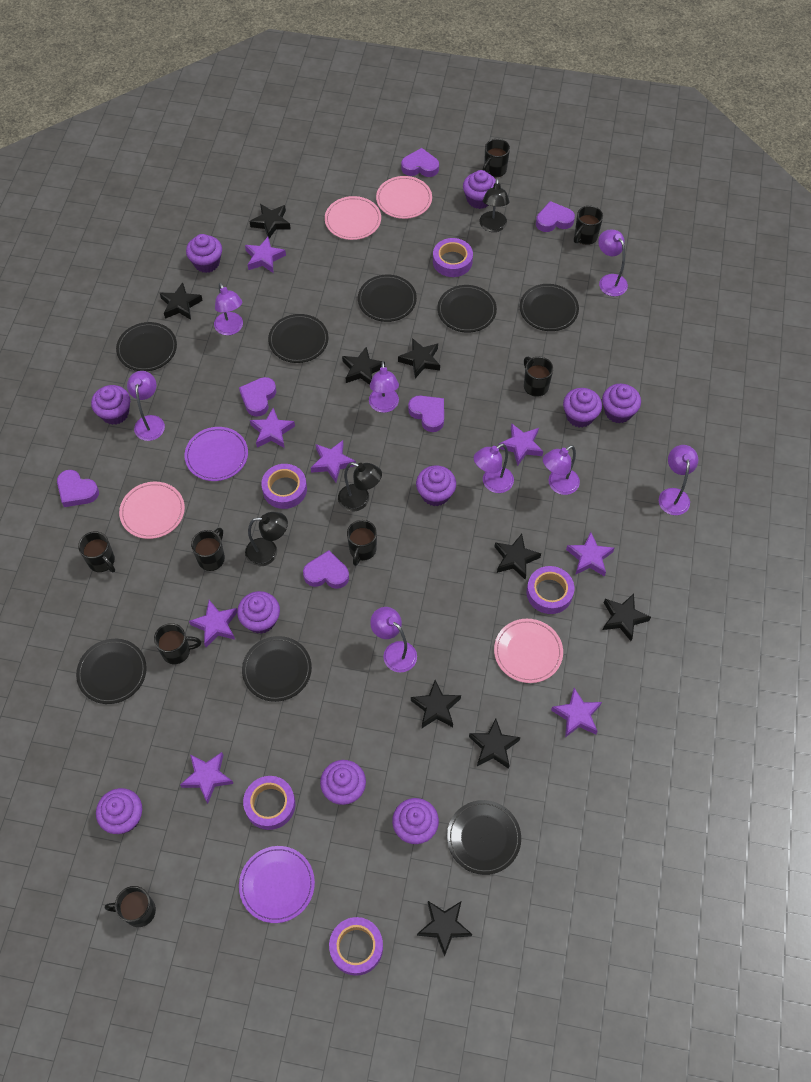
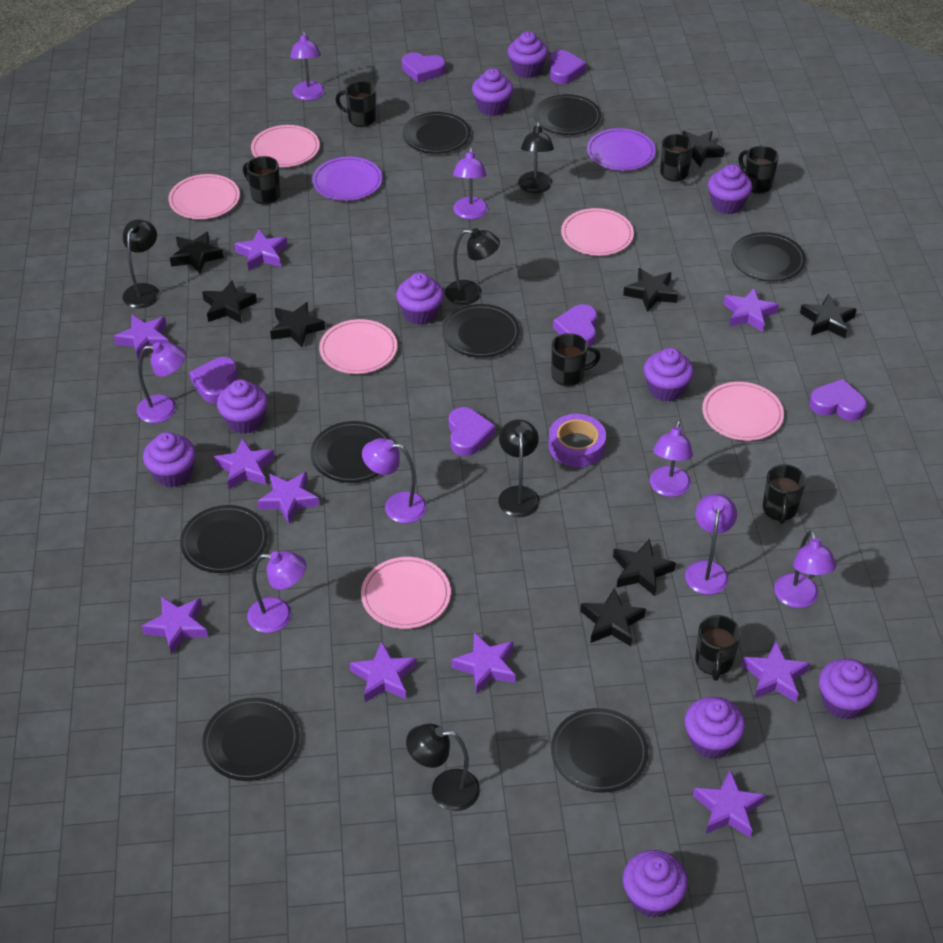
black lamp: [245,512,288,566] [338,462,382,511] [479,178,510,232] = 3 -> [123,219,160,308] [406,724,480,811] [445,228,500,305] [498,419,540,517] [518,121,554,193] = 5
black mug: [78,531,115,572] [105,886,156,927] [154,623,201,664] [191,528,225,571] [347,520,377,566] [483,139,510,177] [524,357,553,397] [574,206,603,245] = 8 -> [243,156,281,204] [335,81,376,127] [552,333,601,386] [660,134,694,182] [695,615,741,681] [739,146,779,194] [762,464,806,524] = 7
black star: [160,282,203,320] [250,204,291,239] [342,347,385,385] [398,338,440,378] [411,680,461,728] [417,901,472,957] [469,718,521,769] [494,534,541,580] [603,594,651,641] = 9 -> [170,232,224,274] [202,280,257,323] [270,302,325,348] [580,587,646,646] [613,539,676,596] [623,268,678,312] [682,131,724,168] [800,294,857,338] = 8
pink plate: [119,482,185,539] [325,196,381,240] [376,176,432,219] [494,619,563,683] = 4 -> [168,174,240,219] [251,125,320,167] [319,319,397,374] [361,557,451,629] [561,208,634,256] [702,382,784,441] = 6
purple star: [180,752,234,804] [189,600,237,647] [245,237,286,273] [250,408,295,448] [311,440,356,482] [498,423,543,466] [551,688,602,737] [566,532,614,577] = 8 -> [114,315,169,360] [142,596,208,655] [214,438,275,489] [234,229,288,271] [257,472,319,524] [350,641,417,702] [451,632,515,695] [693,770,766,838] [723,288,779,332] [741,641,810,702] = 10
purple tape: [243,776,295,830] [261,464,307,509] [329,917,383,976] [433,238,473,277] [527,566,574,614] = 5 -> [548,414,606,467] = 1

